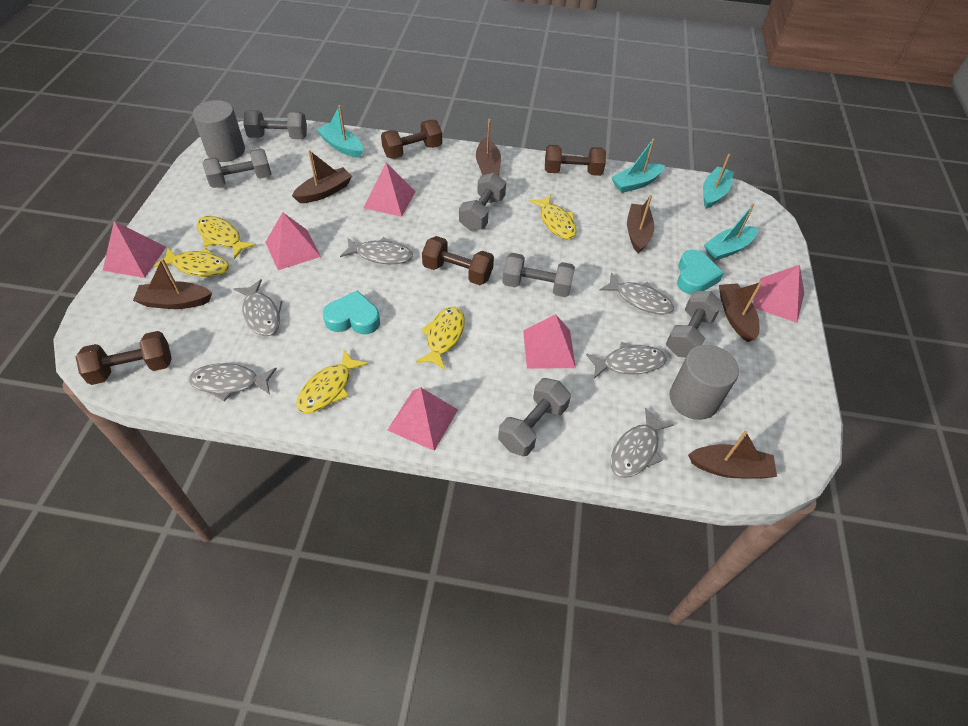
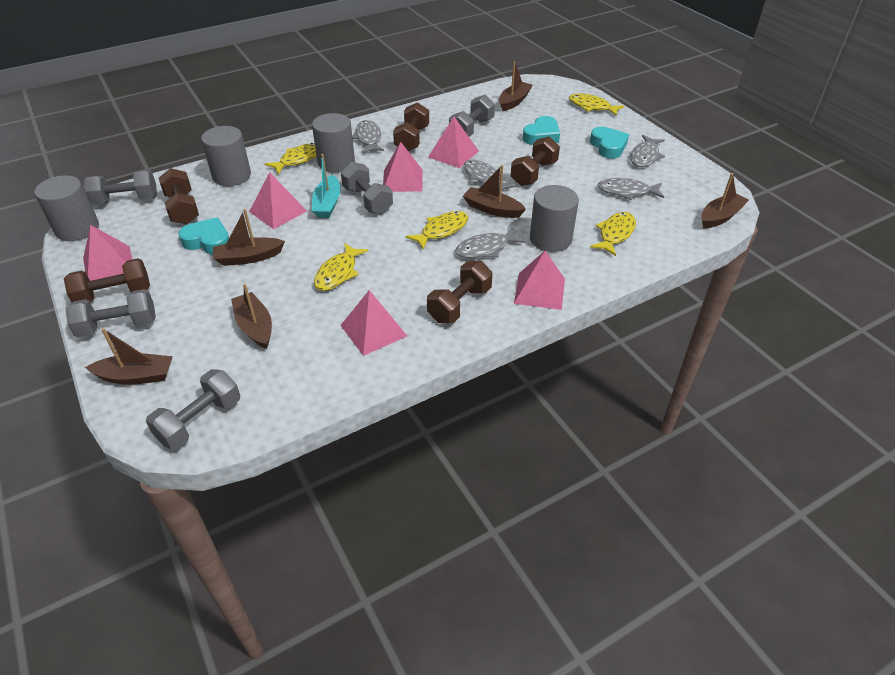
brown dumbbell: [75,331,172,385] [381,120,442,159] [422,236,494,285] [545,145,606,176] = 4 -> [64,258,150,302] [159,168,199,224] [393,102,429,151] [427,260,492,323] [511,136,560,186] = 5
grey cylinder: [193,100,245,162] [669,345,739,420] = 2 -> [34,175,99,241] [201,126,251,186] [312,113,355,172] [530,185,579,252] = 4
grey dumbbell: [202,149,271,188] [243,110,307,139] [459,173,506,231] [498,378,571,456] [503,253,575,297] [666,291,723,357] = 6 -> [65,289,156,338] [84,171,157,205] [146,369,240,450] [341,162,393,214] [449,95,495,137] = 5
grey fish: [189,363,277,401] [234,279,282,336] [340,237,413,264] [586,342,666,379] [599,273,674,315] [611,408,674,478] = 6 -> [352,120,384,153] [455,227,526,258] [464,160,516,190] [597,178,664,200] [630,135,665,167] = 5
turquoise boat: [316,105,363,158] [611,138,665,193] [703,154,734,209] [704,204,758,261] = 4 -> [312,154,341,218] = 1
turquoise heart: [323,290,380,335] [677,250,724,295] = 2 -> [179,218,229,255] [523,116,560,145] [590,127,629,159] = 3

